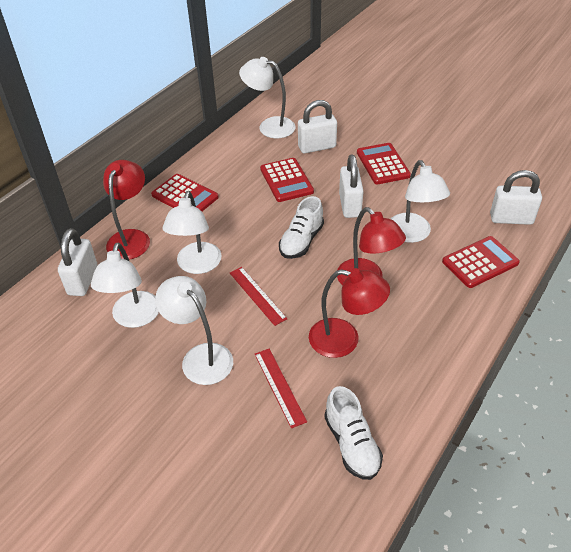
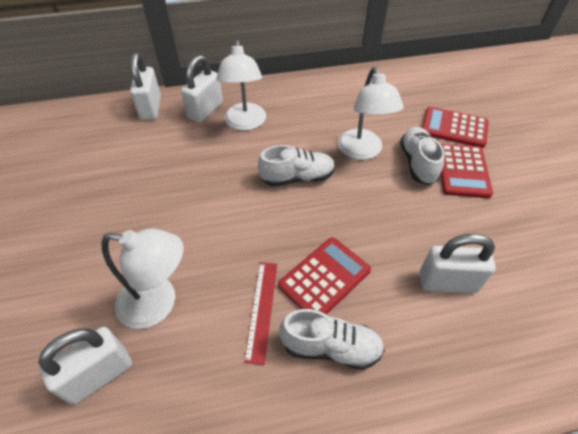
red calculator: [151,174,219,211] [260,158,314,202] [357,143,411,184] [442,236,520,288] = 4 -> [278,237,371,315] [422,107,489,148] [441,144,493,198] = 3
red lamp: [103,160,150,259] [309,268,390,358] [337,207,406,285] = 3 -> none = 0
red ruler: [230,267,287,326] [255,349,307,428] = 2 -> [244,262,277,365] = 1
white lamp: [91,242,159,328] [155,276,233,385] [162,191,221,274] [239,57,296,138] [391,160,450,243] = 5 -> [102,229,184,329] [216,40,266,130] [338,67,404,160] = 3
white shoe: [279,196,324,259] [324,386,383,480] = 2 -> [258,145,335,186] [279,309,385,370] [400,127,445,185] = 3

